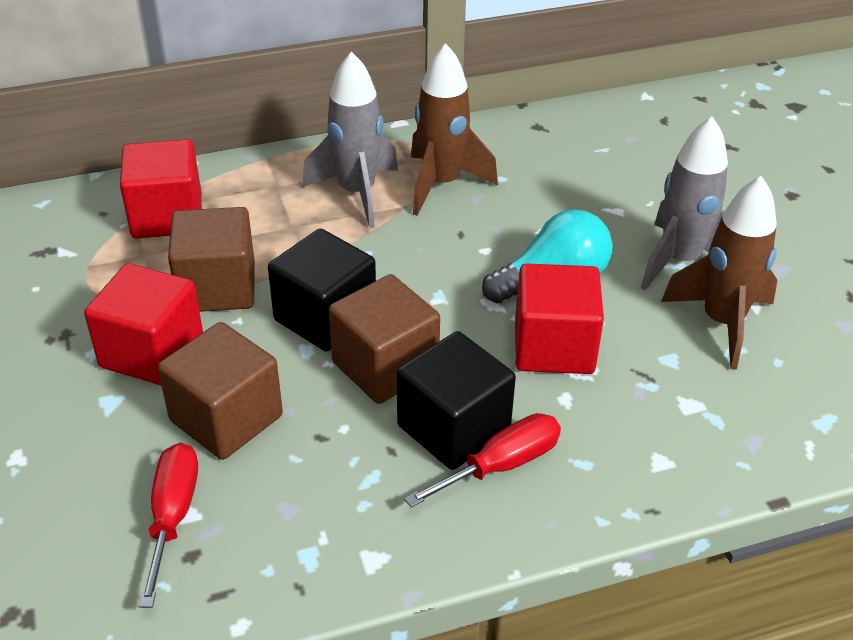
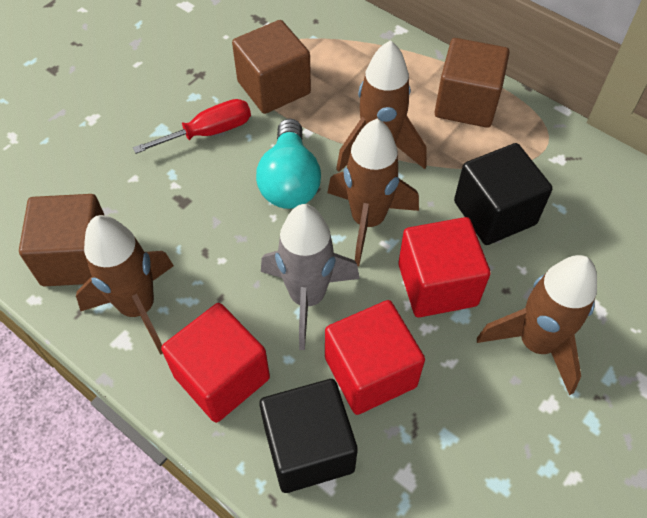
brown rocket: [411,43,498,216] [661,176,777,369] = 2 -> [76,215,174,355] [327,119,419,266] [336,40,427,172] [477,255,597,395] = 4
grey rocket: [302,51,398,228] [641,117,728,290] = 2 -> [261,204,360,350] = 1
red screwdriver: [139,443,198,608] [404,413,561,507] = 2 -> [133,99,251,154] = 1

